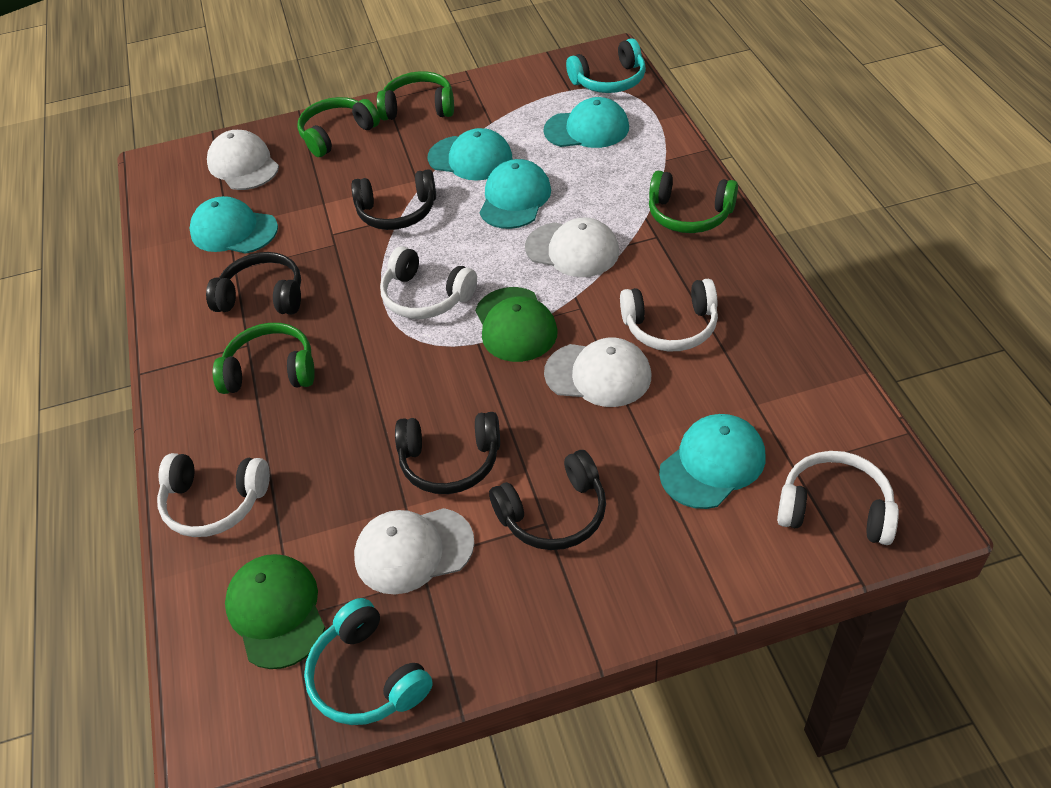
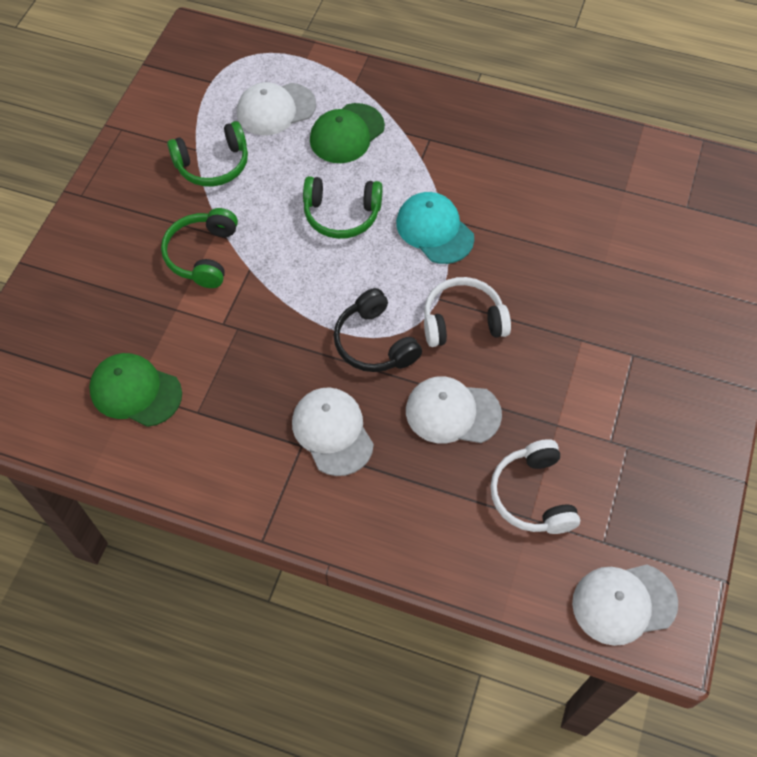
black headphones: [206,252,301,315] [351,169,436,230] [395,412,500,494] [489,450,606,550] = 4 -> [334,288,422,372] = 1
green headphones: [213,323,315,394] [297,97,380,157] [377,71,454,120] [649,171,738,233] = 4 -> [161,208,238,288] [167,121,248,187] [303,176,383,239] = 3
turquoise cap: [190,196,278,254] [428,128,512,181] [479,159,551,229] [543,97,629,148] [659,414,765,509] = 5 -> [396,192,474,264] = 1
turquoise headphones: [304,598,433,725] [566,38,646,93] = 2 -> none = 0
white headphones: [157,453,270,537] [380,246,477,319] [620,279,718,352] [777,451,899,545] = 4 -> [424,277,511,347] [490,439,580,534] = 2

